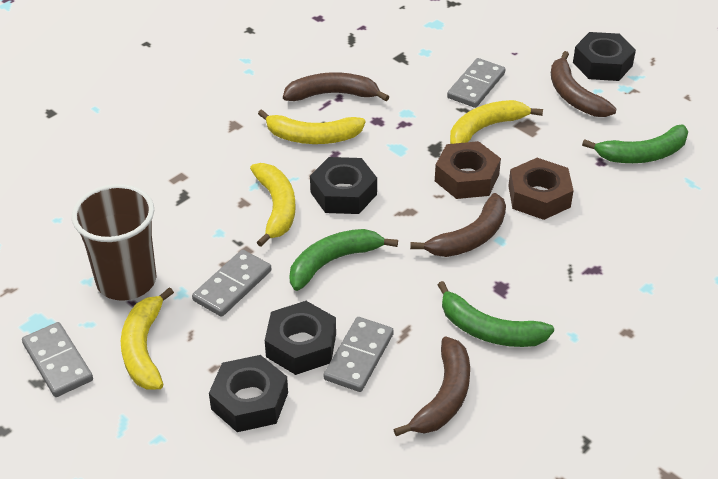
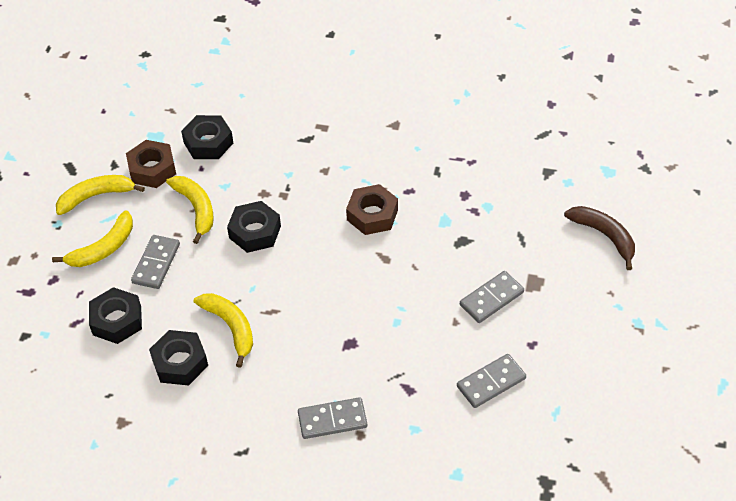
brown banana: [283,72,389,101] [393,336,470,436] [410,193,506,257] [551,51,616,117] = 4 -> [564,206,635,270] = 1
brown cup: [72,184,157,300] = 1 -> none = 0
green banana: [289,229,398,291] [438,281,554,347] [582,125,688,163] = 3 -> none = 0

